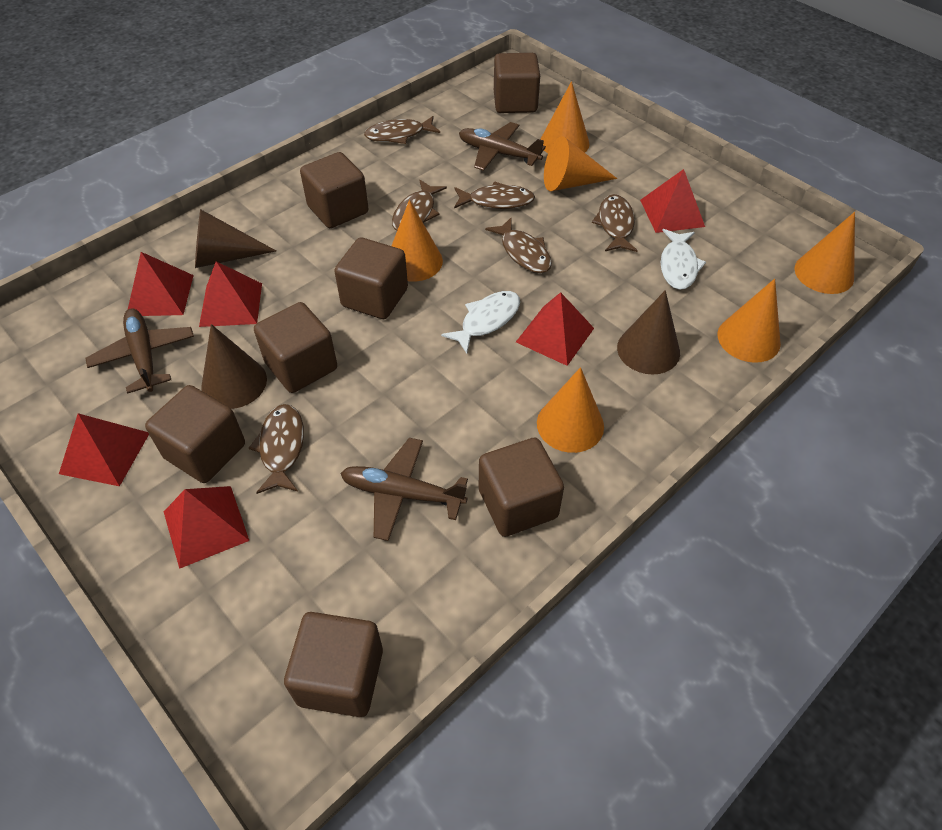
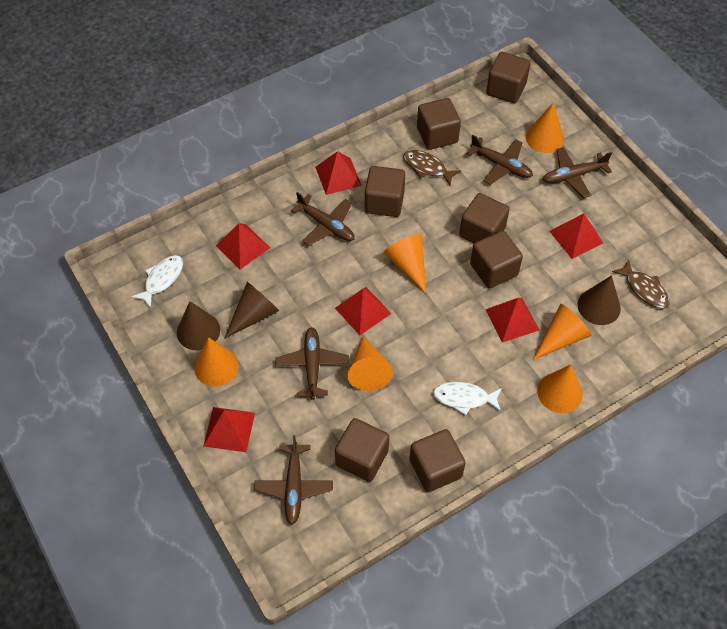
brown fish: [249,404,304,494] [364,116,440,144] [392,180,447,231] [454,181,535,209] [485,217,552,273] [592,194,638,252] = 6 -> [403,150,461,185] [612,259,670,309] = 2
brown plane: [85,308,194,394] [340,438,468,541] [459,122,546,171] = 3 -> [254,435,333,524] [276,327,349,400] [291,192,354,246] [466,135,533,185] [543,147,612,198] = 5

